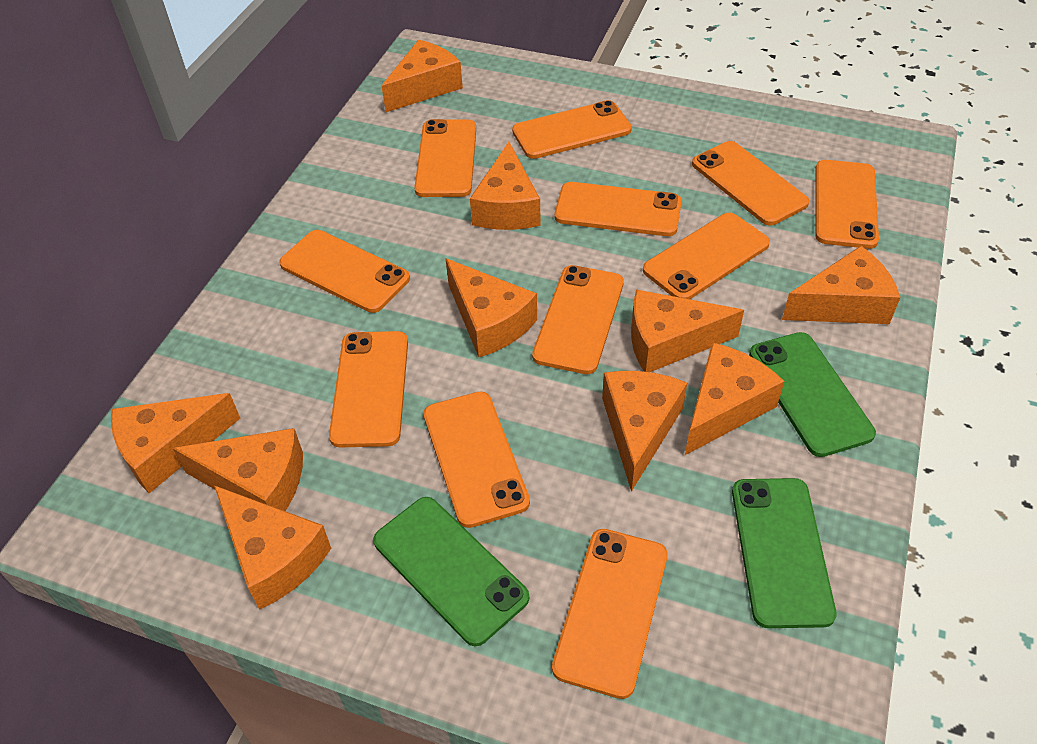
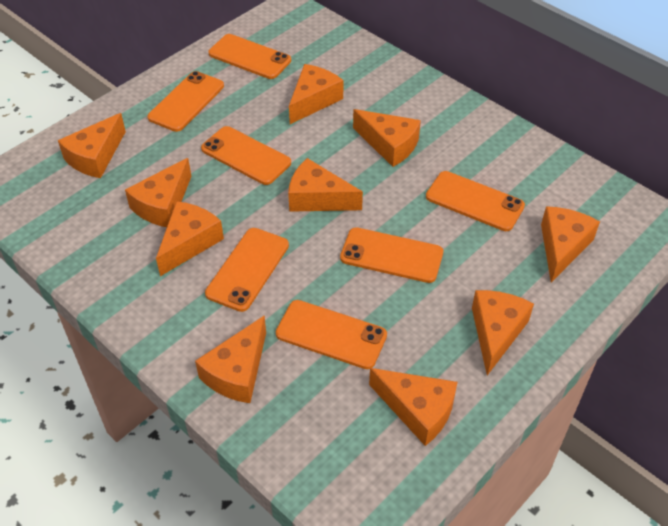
green phone: [373,497,529,646] [732,478,837,628] [749,332,876,457] = 3 -> none = 0
orange phone: [279,230,410,313] [329,331,408,447] [414,119,476,197] [424,391,530,528] [512,100,632,159] [532,265,624,374] [552,529,668,699] [555,182,682,236] [643,213,770,299] [692,141,809,225] [815,160,879,249] = 11 -> [147,71,224,132] [201,126,291,185] [205,228,289,312] [208,34,291,79] [276,300,387,369] [340,227,443,283] [426,171,525,231] = 7

